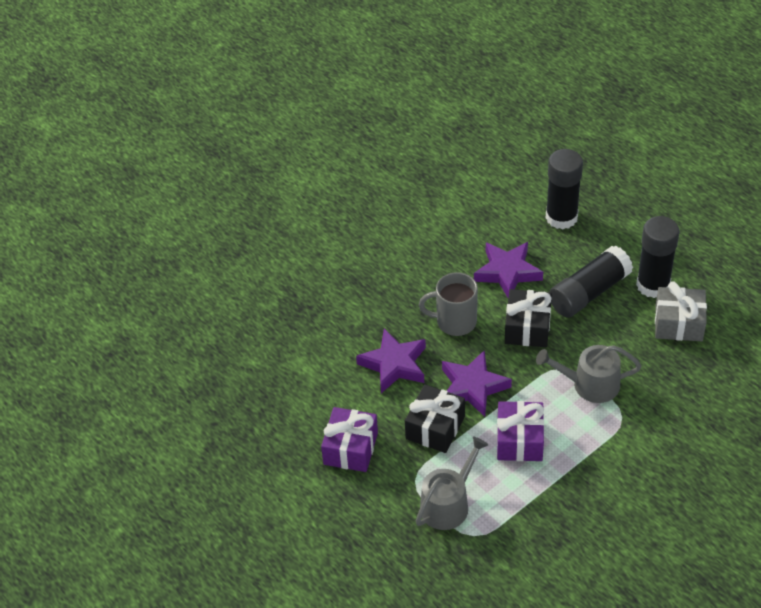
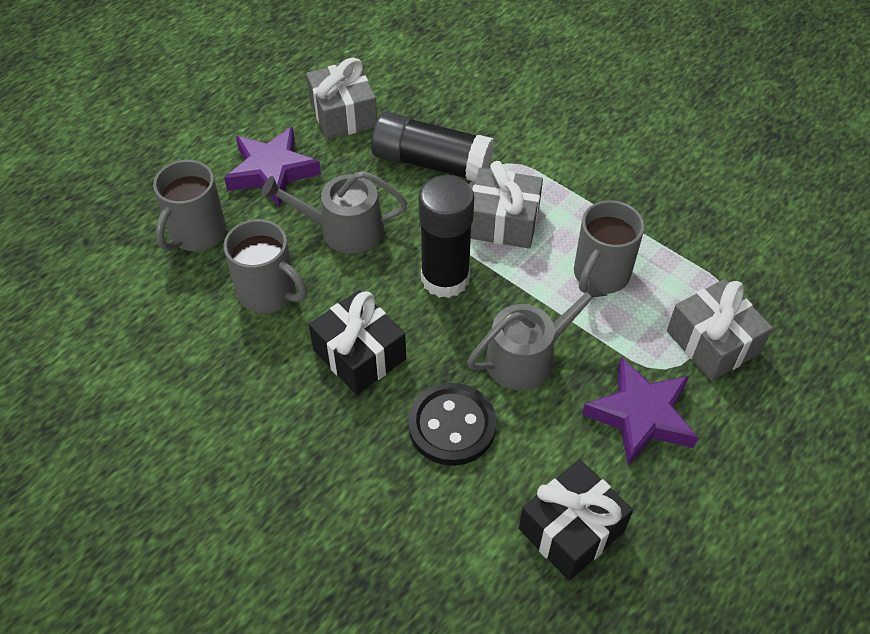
black button: none = 0 -> [408,383,496,466] = 1
black glue stick: [546,149,583,229] [549,246,633,317] [636,216,679,298] = 3 -> [371,112,494,182] [419,175,474,298] = 2
grey gift: [655,282,707,341] = 1 -> [306,58,377,140] [471,161,543,249] [667,279,773,381] = 3
grey mug: [419,272,478,336] = 1 -> [153,160,226,251] [223,219,307,313] [574,200,644,294] = 3
purple gift: [321,407,378,472] [497,401,544,461] = 2 -> none = 0
purple star: [356,328,426,393] [442,350,512,417] [474,242,543,298] = 3 -> [224,127,321,207] [582,357,698,466] = 2

